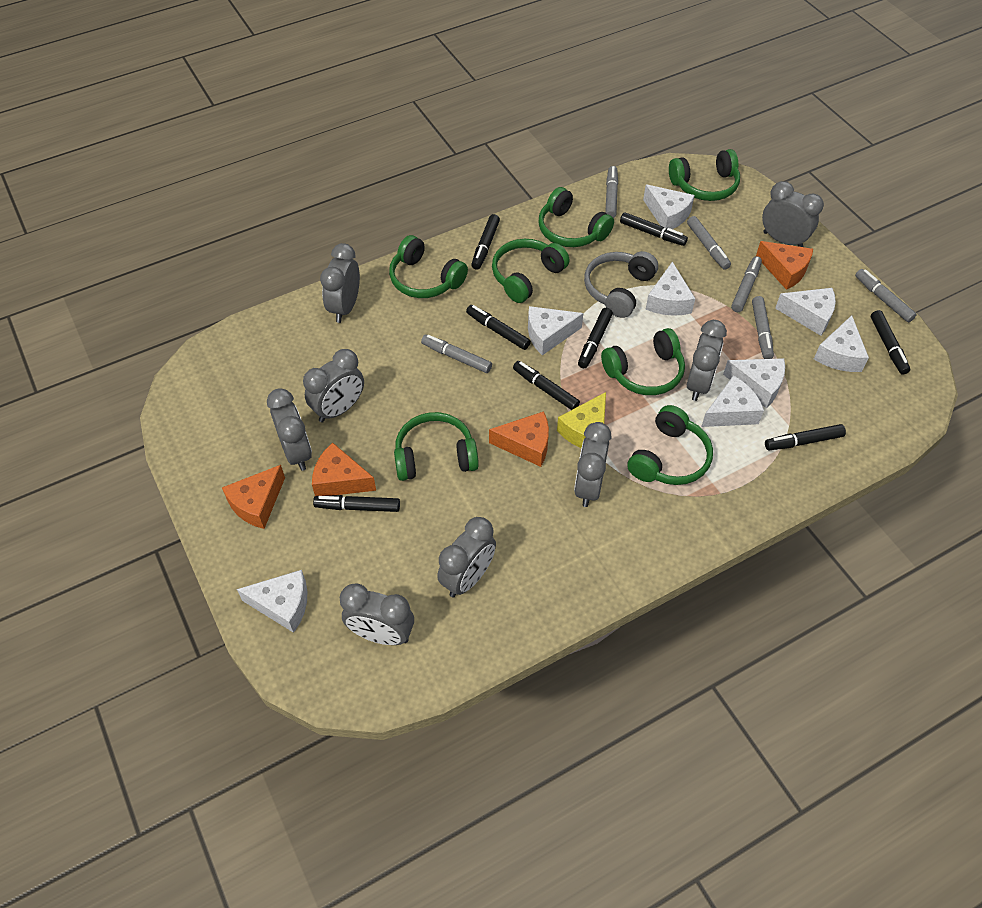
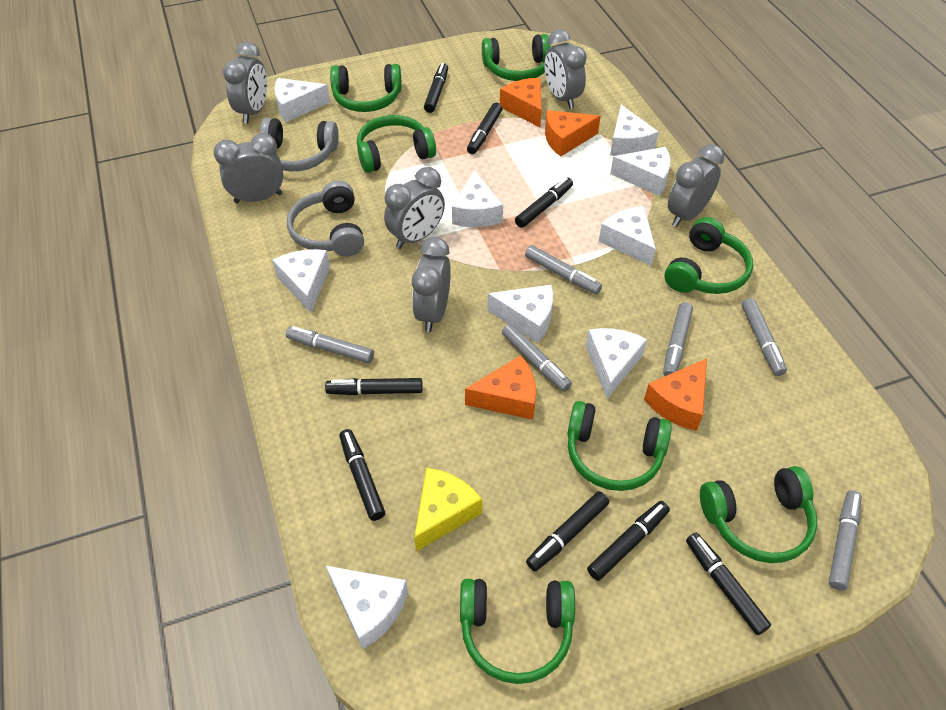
grey clock: [267,388,312,471] [303,349,364,423] [320,243,360,323] [340,583,414,645] [437,517,496,597] [574,422,611,507] [687,320,727,401] [762,181,824,247] = 8 -> [214,133,283,203] [223,42,267,124] [384,167,445,249] [412,237,451,332] [544,29,587,109] [668,144,724,227] = 6
grey headphones: [584,251,658,318] = 1 -> [260,118,339,171] [287,181,364,256] = 2
white cheese: [237,570,308,633] [528,306,583,355] [643,184,695,229] [646,262,695,316] [701,375,764,427] [723,358,785,408] [775,288,836,336] [814,315,869,372] = 8 -> [272,249,330,313] [274,78,330,122] [326,566,408,649] [452,170,503,227] [487,285,553,343] [586,328,647,399] [599,206,656,266] [610,105,659,156] [610,147,670,196] = 9

